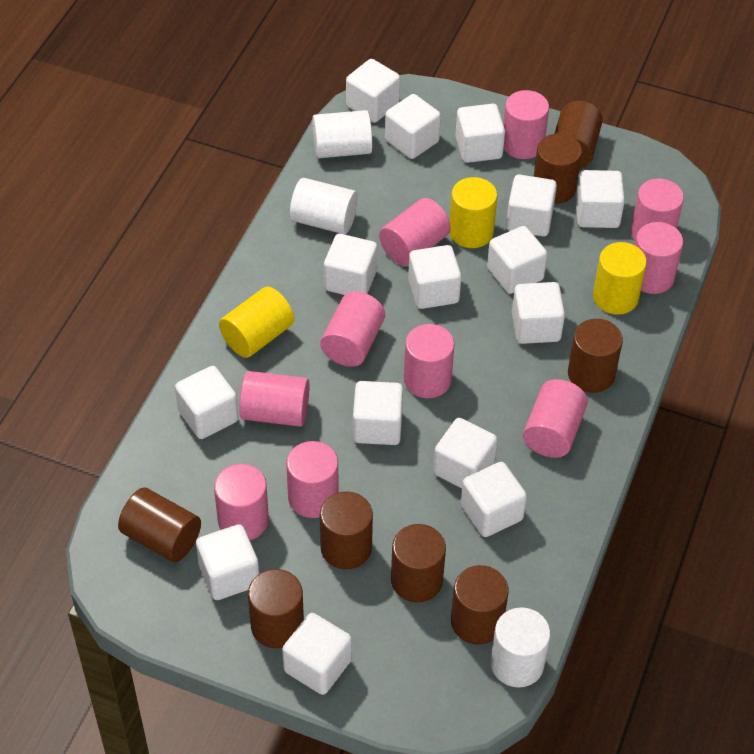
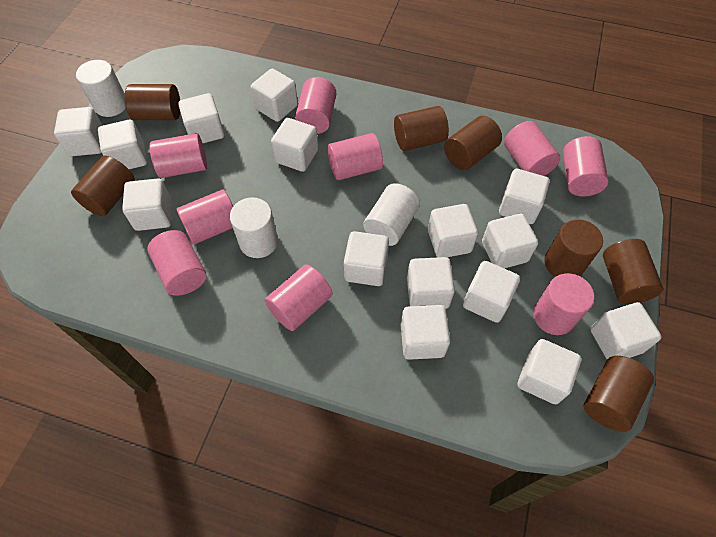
brown cylinder: [118,488,201,562] [248,569,304,648] [320,491,373,569] [391,524,446,602] [451,565,509,645] [534,134,582,204] [554,101,603,169] [568,319,623,393] = 8 -> [71,156,135,216] [125,84,180,120] [394,106,449,151] [444,116,502,170] [544,219,603,277] [584,356,654,432] [603,239,663,304] = 7
pink cylinder: [214,464,269,540] [239,371,309,427] [286,441,338,518] [320,291,385,367] [379,198,451,266] [404,324,455,398] [503,90,549,159] [523,379,588,458] [631,179,684,242] [635,222,683,294] = 10 -> [147,230,206,296] [150,133,207,178] [176,189,233,244] [265,265,333,331] [295,77,336,134] [328,133,383,180] [504,121,560,176] [533,273,594,335] [563,136,609,197] = 9
yellow cylinder: [219,287,294,358] [449,177,497,248] [593,242,647,315] = 3 -> none = 0

